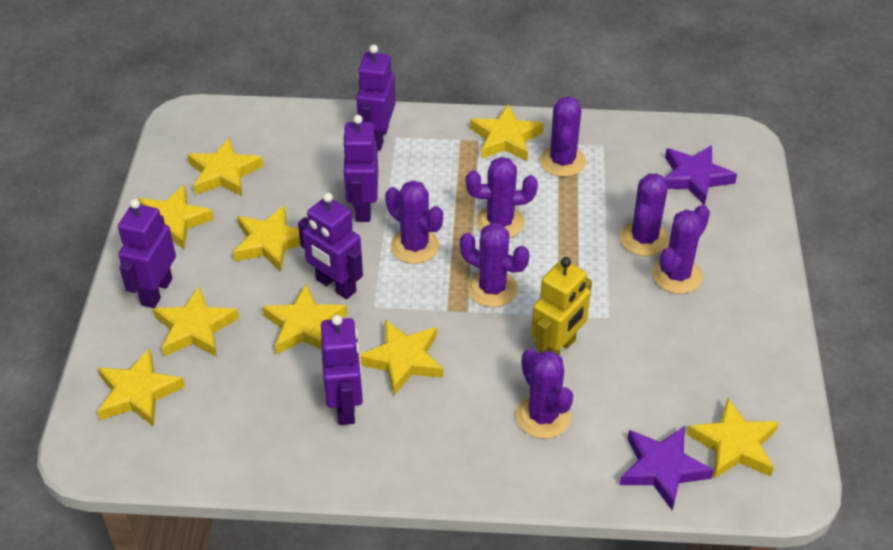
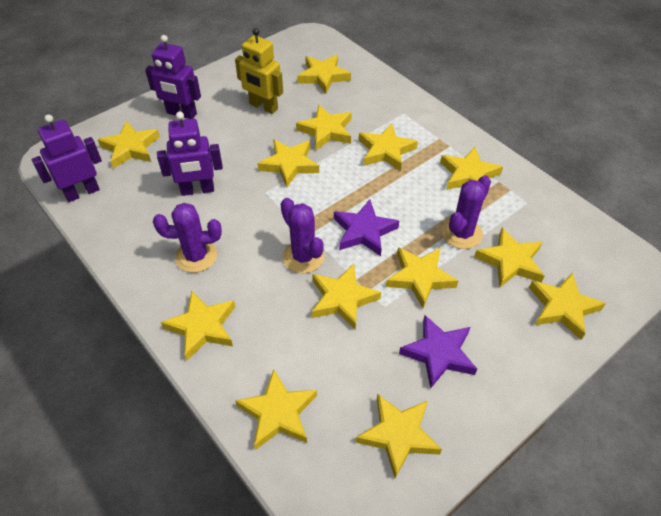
purple cactus: [385,180,443,264] [460,223,530,307] [466,157,538,238] [516,349,573,439] [540,96,586,177] [620,174,669,256] [652,204,710,294] = 7 -> [153,203,222,273] [281,198,325,273] [442,175,491,249] = 3
purple robot: [118,199,176,308] [298,193,363,299] [321,315,363,425] [342,115,378,222] [356,45,396,151] = 5 -> [32,114,102,202] [145,35,201,119] [157,111,223,196] = 3
yellow star: [97,348,185,427] [138,185,214,249] [153,287,239,357] [187,138,264,197] [233,205,301,272] [262,284,347,354] [360,320,443,395] [470,104,544,161] [687,397,779,479] = 9 -> [97,121,160,169] [161,291,235,360] [235,369,317,450] [258,139,319,187] [296,105,352,150] [297,55,351,94] [312,264,381,330] [356,394,442,478] [359,123,418,171] [386,247,458,308] [440,147,503,190] [475,228,544,288] [529,272,606,340] = 13

